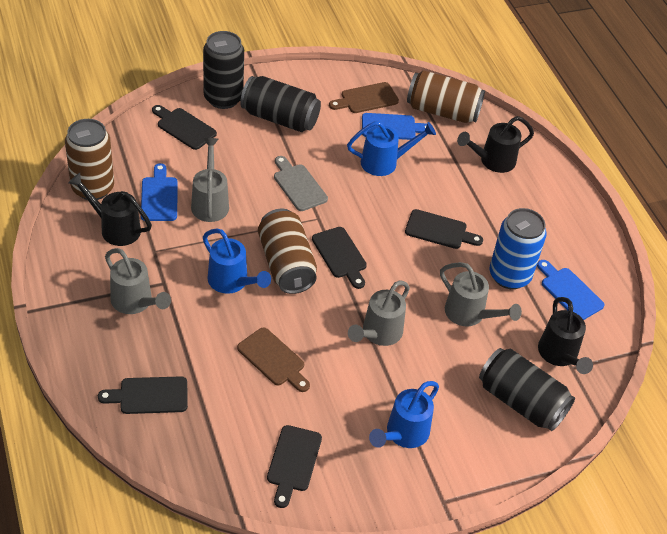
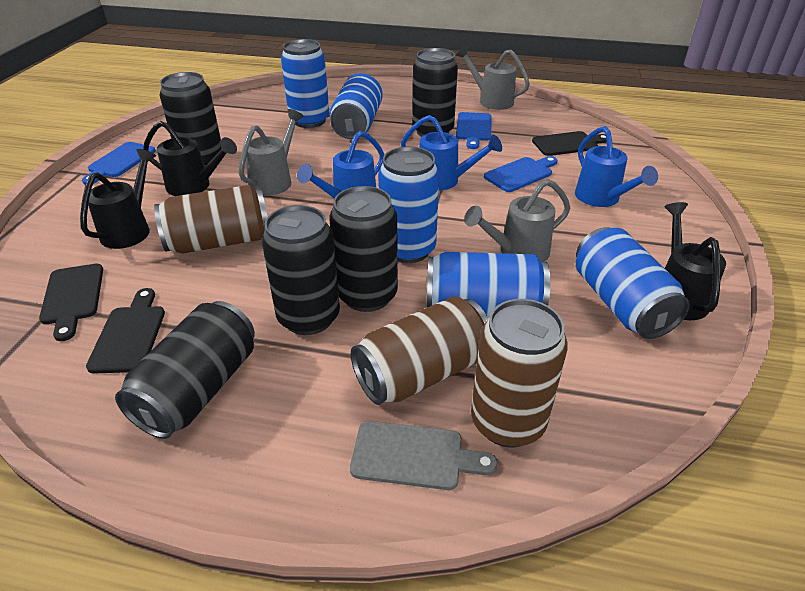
black can: [203,31,244,109] [240,76,321,132] [479,348,575,431] = 3 -> [115,301,255,439] [159,72,222,166] [261,205,340,335] [329,186,398,312] [412,48,458,137] = 5
black cutting board: [98,376,188,414] [152,105,217,150] [267,425,322,508] [312,227,367,289] [405,209,483,249] = 5 -> [39,264,103,341] [86,288,165,374] [532,131,607,156] = 3
blue can: [490,208,547,289] = 1 -> [281,39,329,128] [330,73,383,139] [378,147,439,263] [427,252,550,318] [576,227,690,339] = 5
brown cutting board: [237,328,310,392] [329,82,399,113] = 2 -> none = 0
grey watering can: [105,248,171,314] [191,138,229,222] [348,281,410,346] [440,262,522,326] = 4 -> [239,109,304,196] [456,46,530,110] [464,179,570,262] = 3

